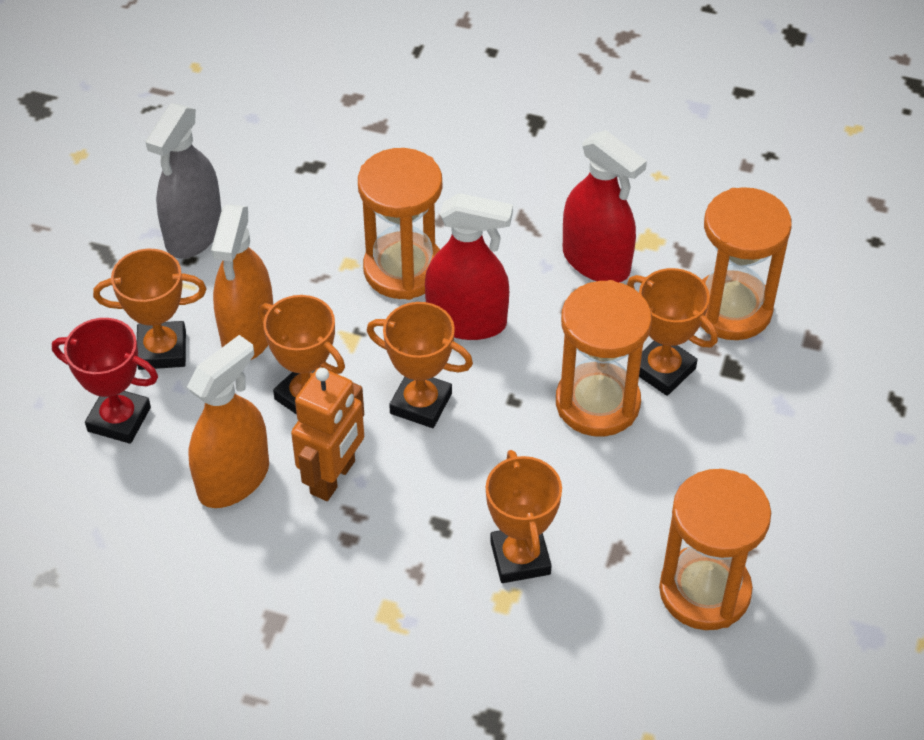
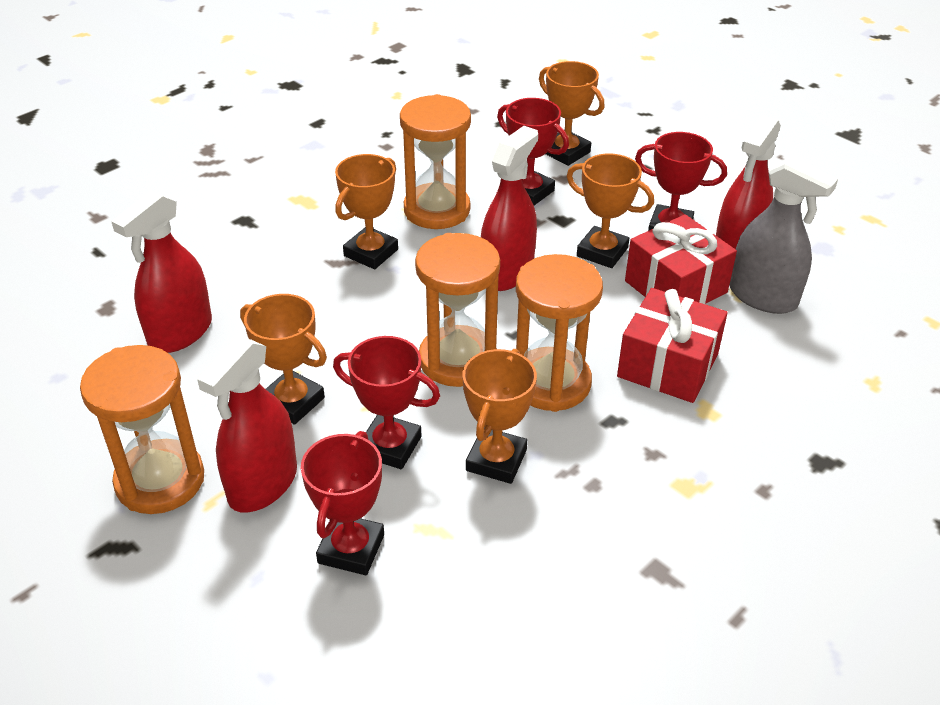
orange robot: [291,367,364,501] = 1 -> none = 0
orange spray bottle: [187,335,269,508] [211,204,273,360] = 2 -> none = 0
red gift: none = 0 -> [617,288,728,403] [625,214,737,304] = 2
red spray bottle: [425,193,513,340] [563,130,647,282] = 2 -> [111,191,212,353] [197,337,297,513] [481,126,538,291] [716,116,781,249] = 4
red trophy: [52,318,158,444] = 1 -> [301,431,384,575] [333,336,440,469] [497,98,569,205] [635,132,727,231] = 4

